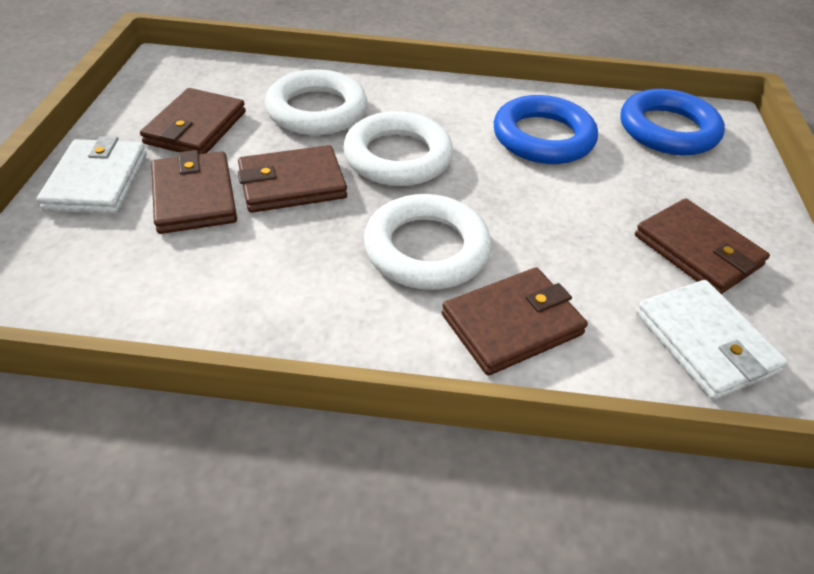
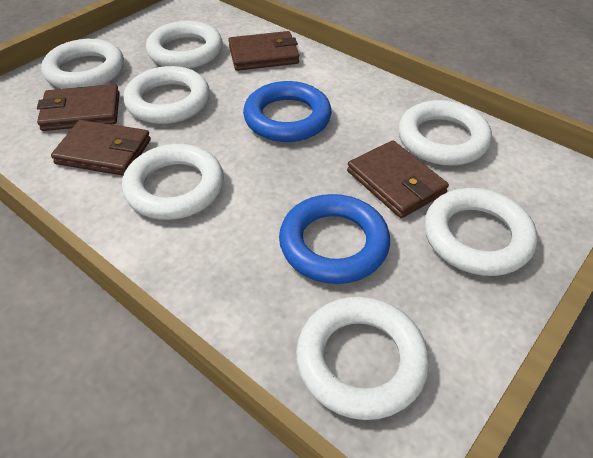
brown wallet: [140,88,246,154] [151,150,237,234] [238,145,347,213] [442,267,588,376] [635,199,770,294] = 5 -> [37,84,120,131] [51,120,151,176] [228,31,299,71] [347,140,449,218] = 4
white ring: [265,69,367,135] [343,111,453,186] [364,194,491,290] = 3 -> [41,39,124,89] [122,144,224,220] [124,66,210,124] [146,21,223,69] [296,296,429,420] [398,100,492,166] [424,188,537,276] = 7
white wallet: [37,136,147,214] [636,280,788,400] = 2 -> none = 0

